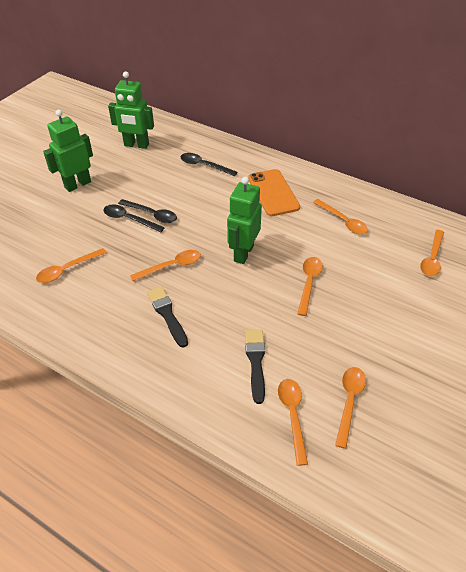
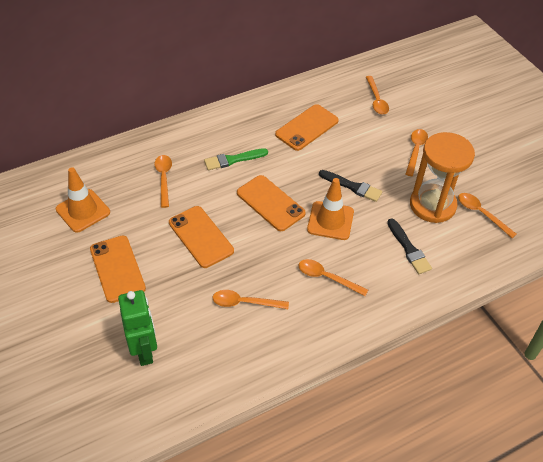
black spoon: [103,204,165,232] [118,199,177,223] [181,153,237,176] = 3 -> none = 0
green brush: none = 0 -> [204,148,268,170] = 1
green robot: [43,110,93,192] [108,71,154,149] [227,177,262,264] = 3 -> [118,290,157,366] = 1
orange hourglass: none = 0 -> [410,132,475,223] = 1
orange phone: [248,169,300,216] = 1 -> [90,236,146,303] [169,206,234,268] [237,175,306,231] [275,104,339,151] = 4
orange spoon: [36,248,107,283] [130,250,201,281] [278,379,308,466] [297,257,323,316] [313,199,368,235] [335,367,366,449] [420,230,444,276] = 7 -> [154,155,172,208] [213,290,289,309] [298,259,368,296] [366,76,389,115] [406,129,428,176] [458,193,517,238] = 6
orange traffic cone: none = 0 -> [56,167,110,233] [307,178,354,240] = 2

